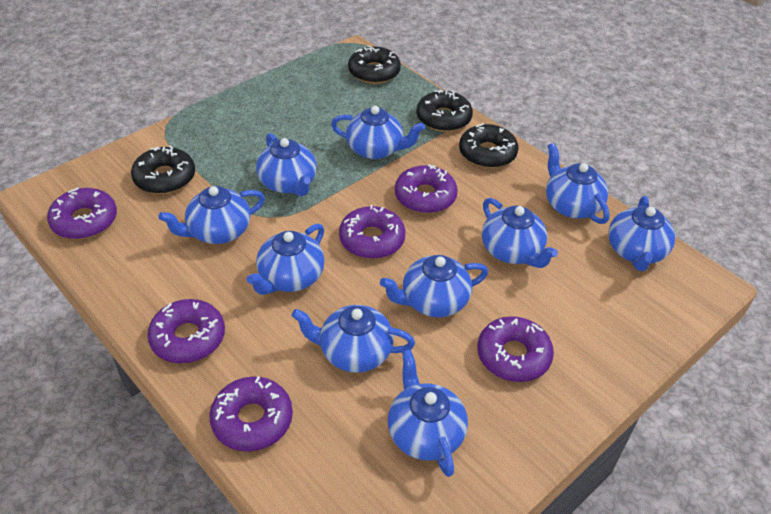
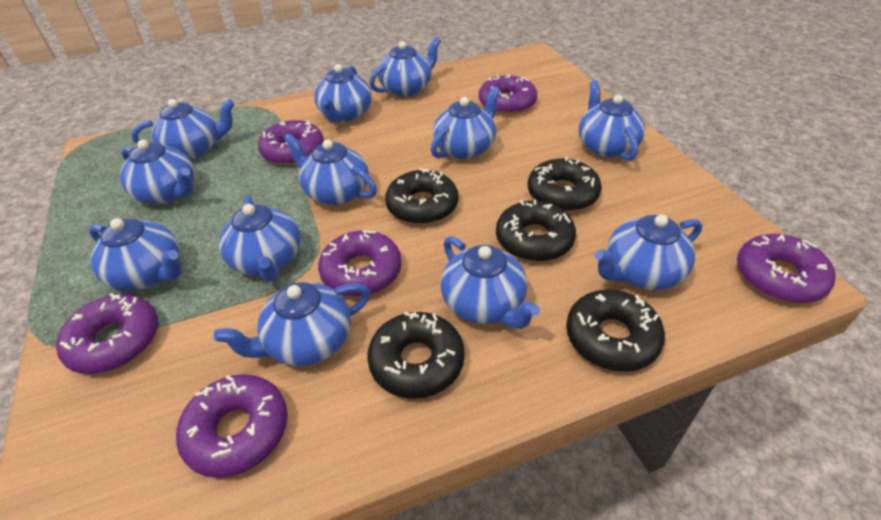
black donut: [131,145,195,194] [348,45,401,84] [416,90,473,132] [459,123,518,168] = 4 -> [367,312,465,399] [385,168,458,224] [496,200,576,262] [528,157,602,212] [566,290,665,372] = 5
blue teapot: [158,186,265,244] [247,224,325,295] [256,133,317,196] [291,305,415,373] [331,106,425,159] [380,255,488,317] [388,349,468,477] [482,198,558,268] [546,143,610,224] [608,196,675,271] = 10 -> [89,218,182,291] [120,140,194,204] [131,99,235,159] [214,282,370,366] [219,196,301,282] [284,133,377,205] [314,64,372,122] [369,37,441,97] [431,87,500,159] [441,236,540,329] [579,80,645,161] [595,215,702,290] = 12

